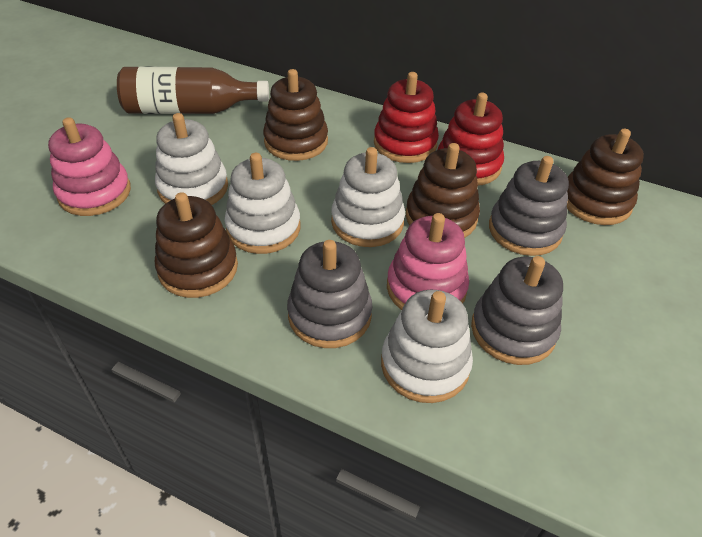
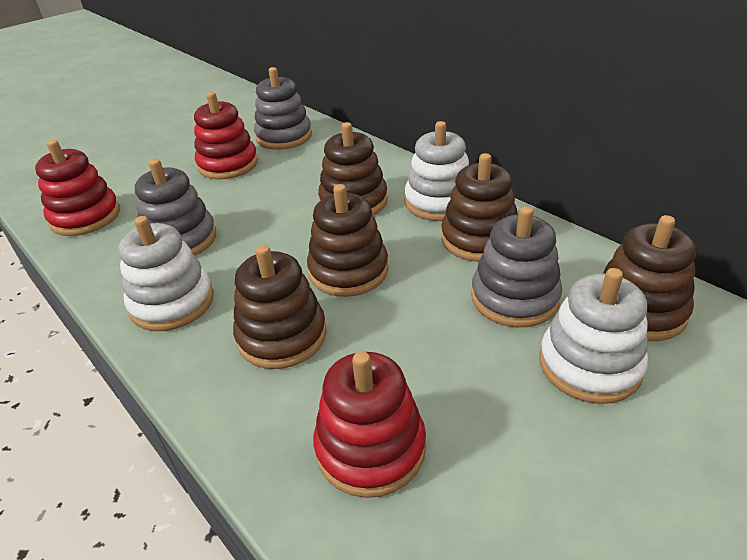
brown bottle: [117,66,269,114] = 1 -> none = 0
brown stacking toy: [155,192,238,298] [263,69,328,161] [406,143,480,238] [567,129,644,225] = 4 -> [233,245,327,369] [307,184,389,297] [318,122,388,215] [441,153,517,262] [603,215,696,341] = 5
pink stacking toy: [48,117,131,216] [387,213,469,310] = 2 -> none = 0
red stacking toy: [374,72,439,163] [437,93,504,186] = 2 -> [35,140,120,236] [194,92,258,179] [313,351,426,498] = 3
white stacking toy: [155,113,228,205] [225,153,300,254] [331,147,405,247] [381,290,473,403] = 4 -> [118,216,214,331] [404,121,469,221] [539,268,648,404] = 3

